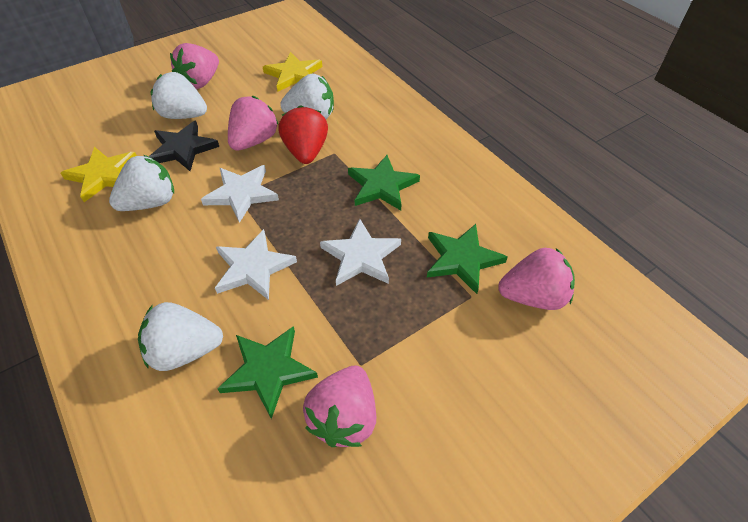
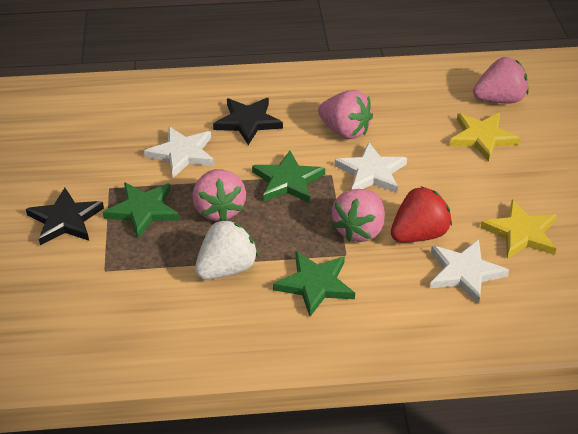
black star: [149,121,219,171] = 1 -> [26,188,104,245] [213,98,283,145] = 2
white strawberry: [109,155,174,211] [138,302,223,371] [150,72,207,119] [280,74,334,119] = 4 -> [195,219,258,280] = 1

